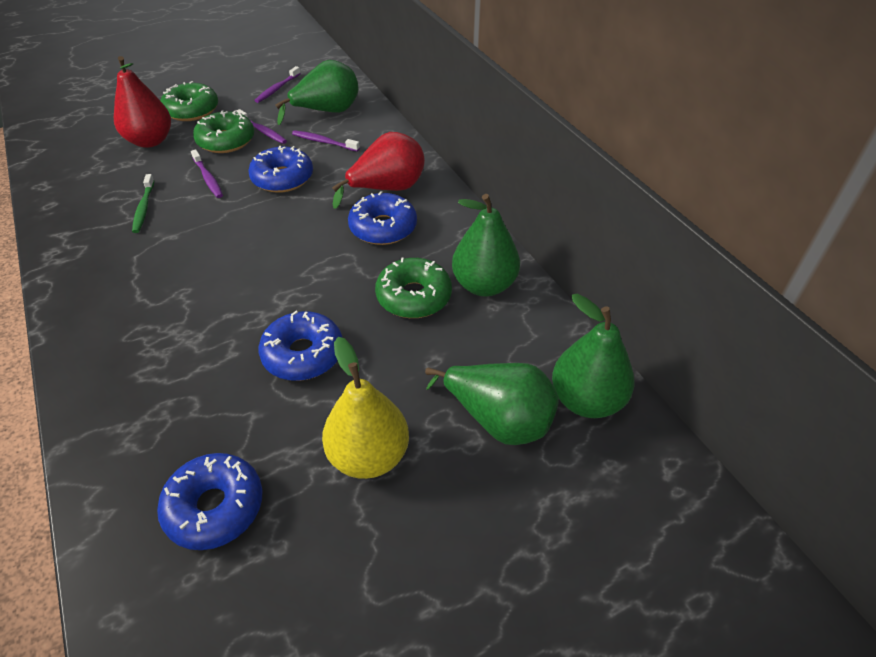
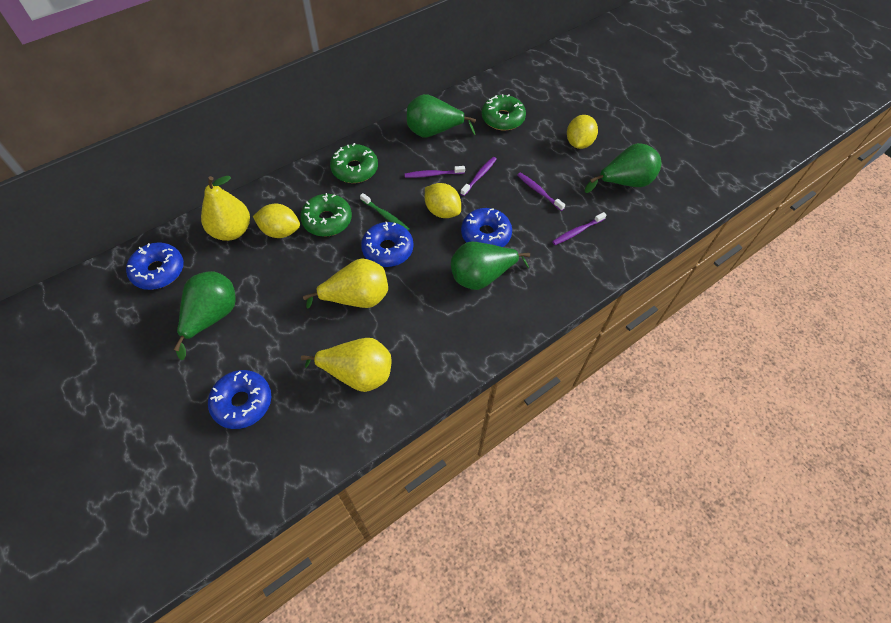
red pear: [114,56,171,148] [332,132,425,208] = 2 -> none = 0
yellow lemon: none = 0 -> [253,204,300,238] [425,183,461,218] [567,115,598,149] = 3
yellow pear: [322,337,409,479] = 1 -> [201,176,250,241] [301,338,391,392] [303,258,388,309] = 3

